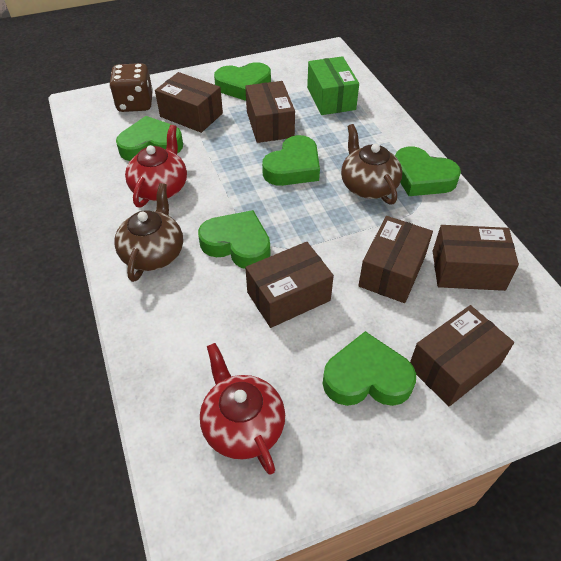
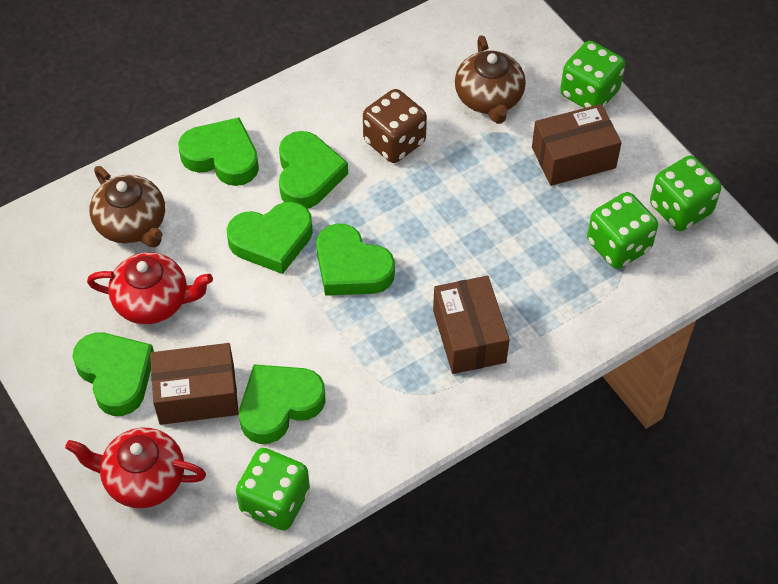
brown box: [155,72,223,133] [245,81,295,143] [245,242,334,328] [358,216,433,303] [410,305,514,406] [433,225,519,291] = 6 -> [150,343,239,425] [433,276,510,374] [532,104,622,186] = 3
green box: [307,56,359,115] = 1 -> none = 0
green dice: none = 0 -> [236,448,310,530] [560,41,625,108] [587,192,658,269] [650,156,721,231] = 4

